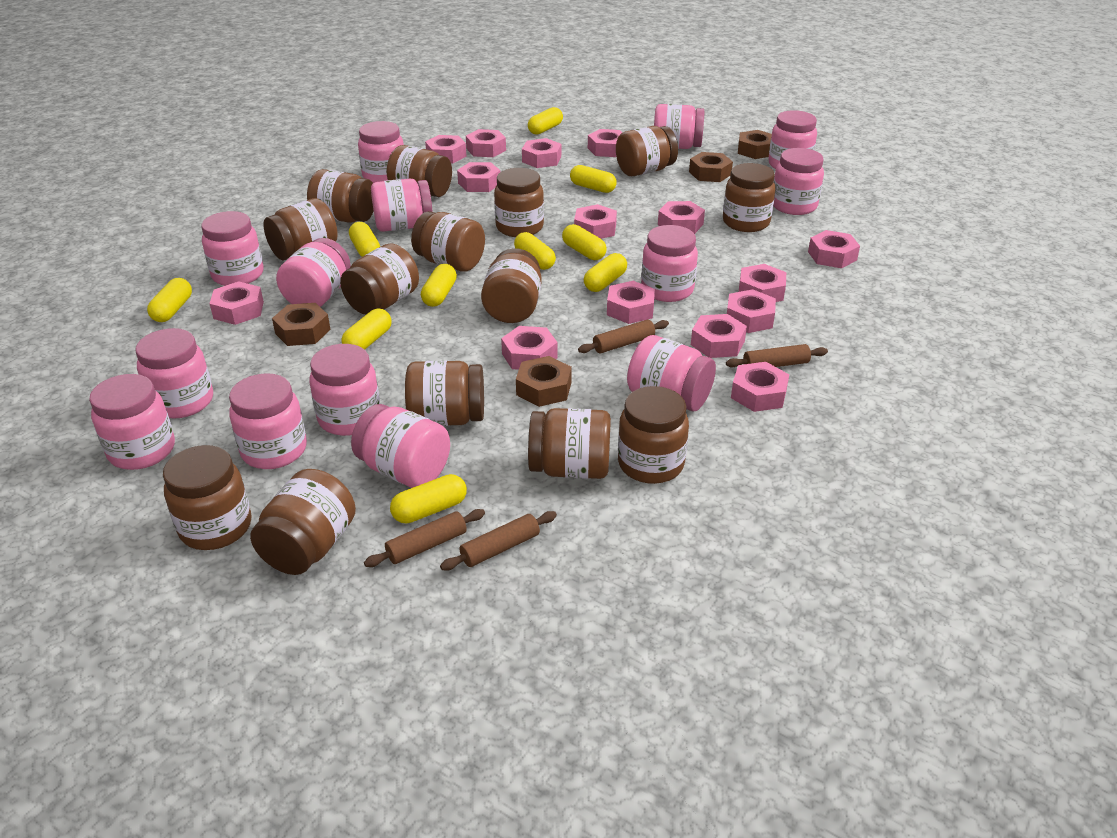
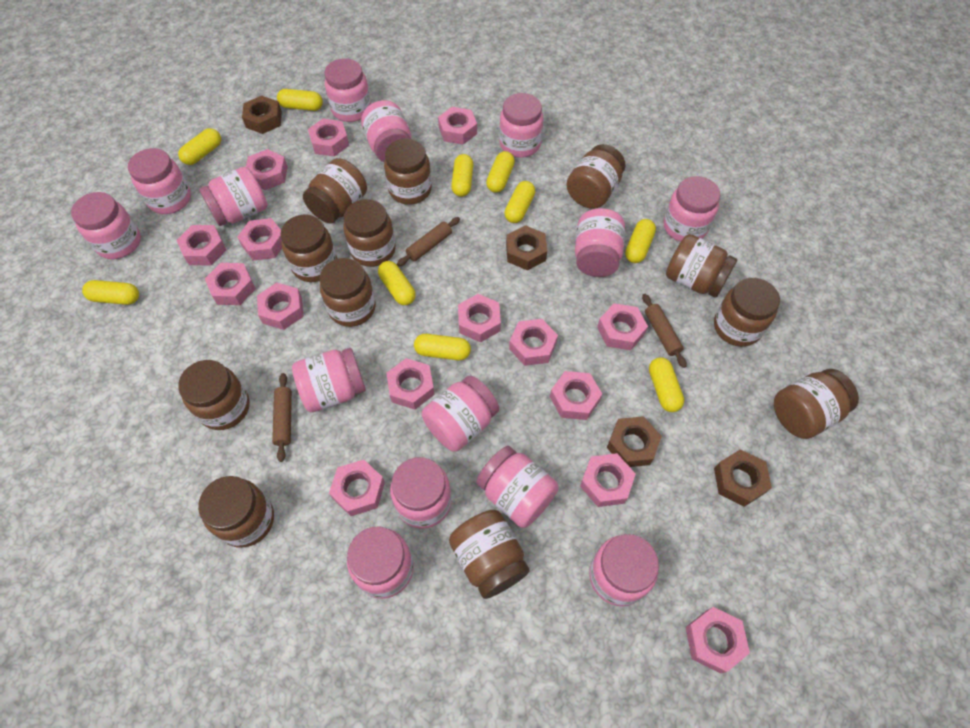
brown jar: [163,445,251,550] [250,469,356,575] [263,198,338,261] [307,169,374,223] [340,243,419,314] [387,145,452,197] [405,361,484,426] [411,211,485,272] [481,248,542,323] [494,168,544,237] [528,408,611,479] [616,126,678,176] [618,386,689,484] [723,163,776,232] = 14 -> [178,360,250,430] [198,476,274,548] [281,215,337,282] [303,158,367,223] [319,258,376,327] [343,199,396,267] [384,139,432,205] [449,510,530,599] [566,144,626,209] [666,234,737,298] [714,278,780,347] [774,369,859,439] = 12
brown rolling pin: [364,509,485,567] [440,511,557,570] [578,319,669,353] [726,344,828,368] = 4 -> [272,373,292,462] [397,217,460,266] [642,294,687,368] = 3

